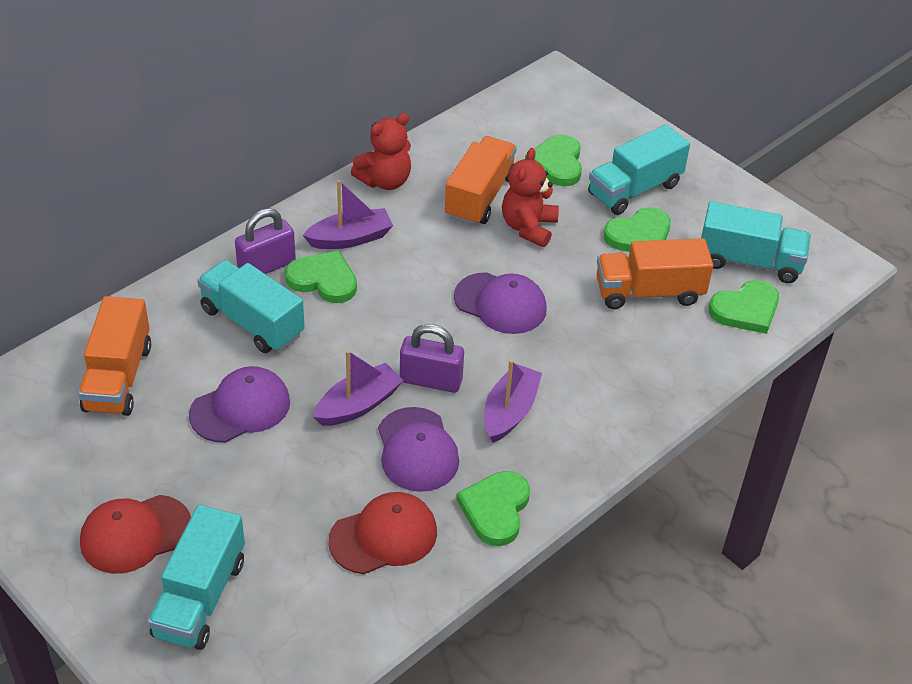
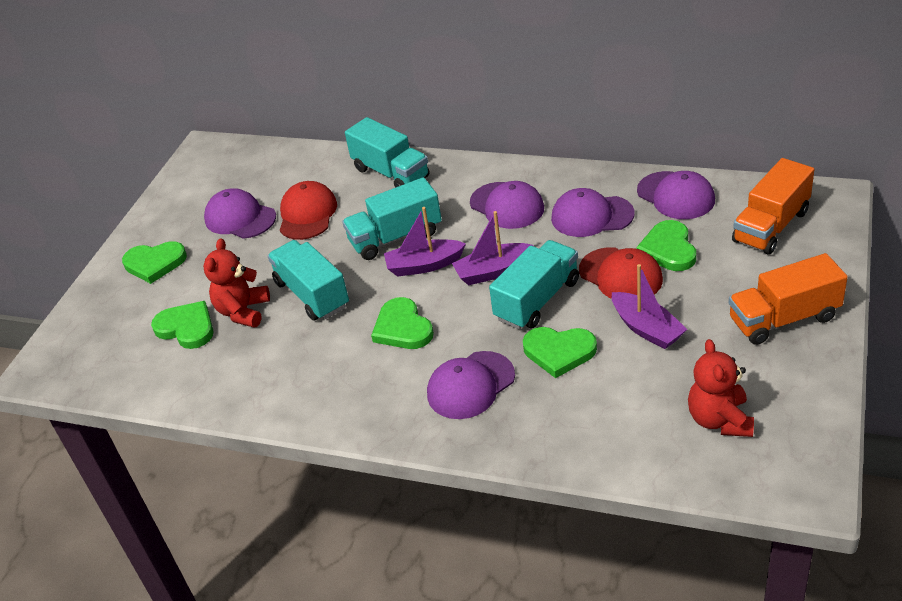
orange truck: [78,296,151,416] [445,136,517,226] [597,238,713,309] = 3 -> [729,253,848,345] [732,158,814,255] = 2
purple cap: [189,366,290,443] [378,407,459,492] [454,272,547,334] = 3 -> [204,188,276,239] [427,351,515,419] [470,181,544,229] [551,188,635,237] [637,171,715,219] = 5
purple padlock: [235,208,296,274] [400,324,464,393] = 2 -> none = 0

